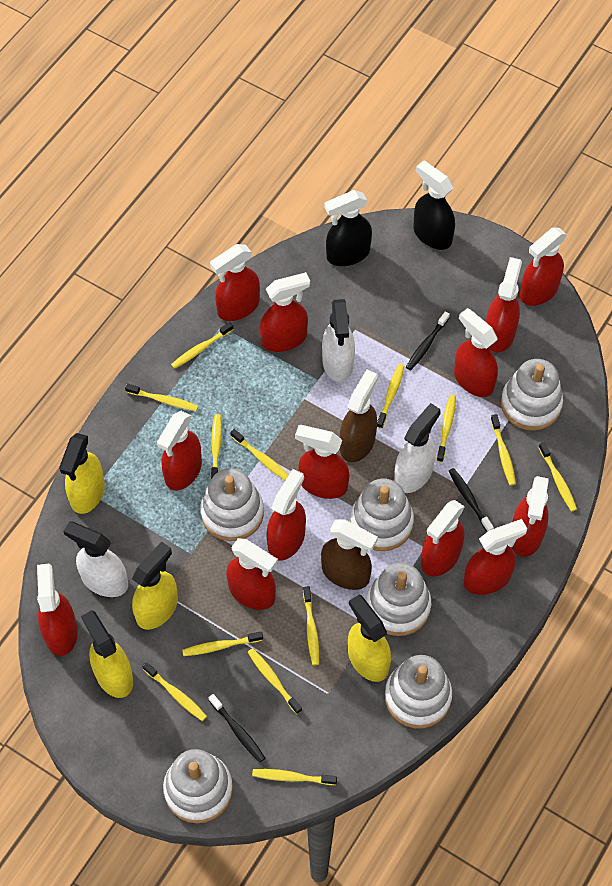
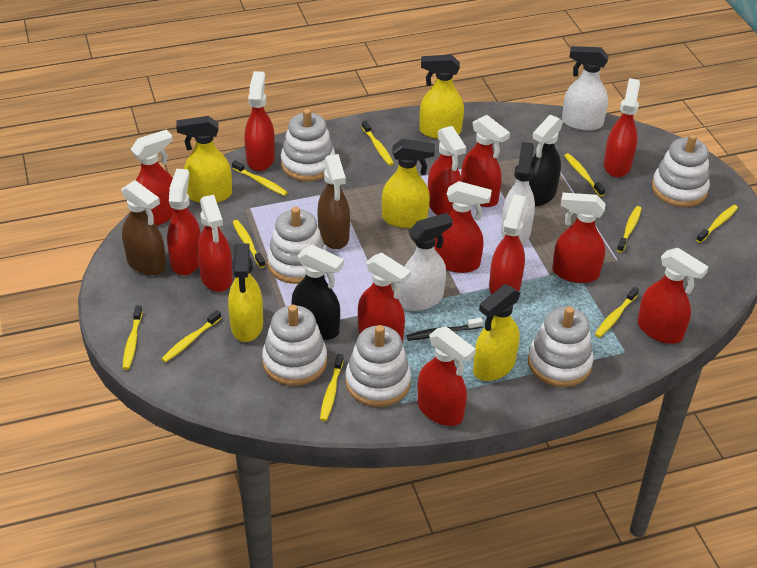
black toothbrush: [209,694,265,762] [406,311,450,371] [449,468,494,532] = 3 -> [407,318,483,341] = 1
yellow spray bottle: [59,433,105,514] [81,610,133,698] [132,542,178,630] [348,595,391,682] = 4 -> [176,116,232,203] [228,243,263,342] [382,139,435,228] [419,54,464,139] [473,284,520,381] = 5
yellow toothbrush: [125,384,198,411] [142,662,207,721] [171,322,234,369] [182,632,263,656] [211,414,222,479] [230,429,289,480] [248,648,302,715] [252,769,337,785] [303,586,319,665] [377,364,404,429] [436,395,456,462] [491,414,516,485] [538,442,577,512] = 13 -> [123,305,143,370] [161,310,221,363] [232,160,288,196] [233,220,266,268] [320,354,343,421] [362,121,394,166] [564,153,605,196] [595,287,639,338] [617,206,642,253] [696,205,738,243] = 10

